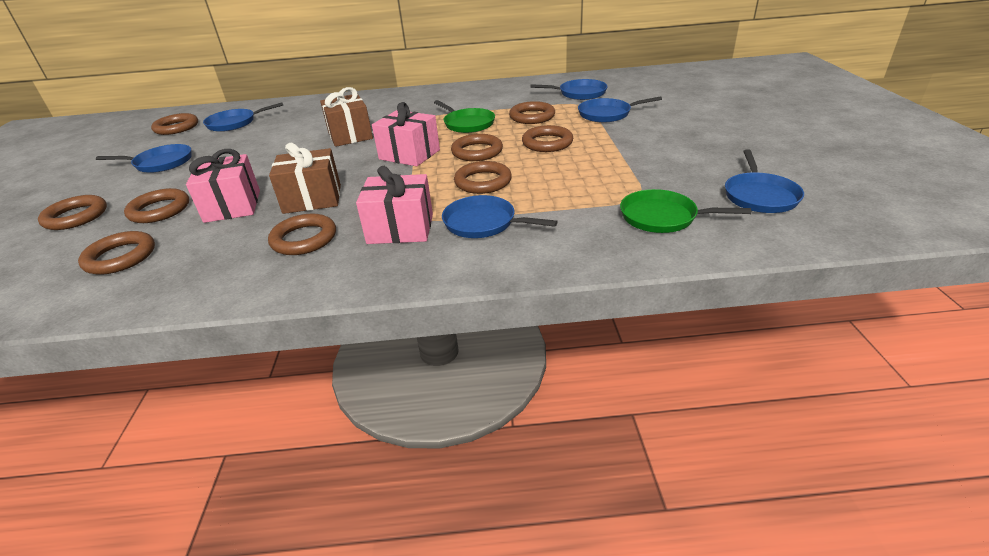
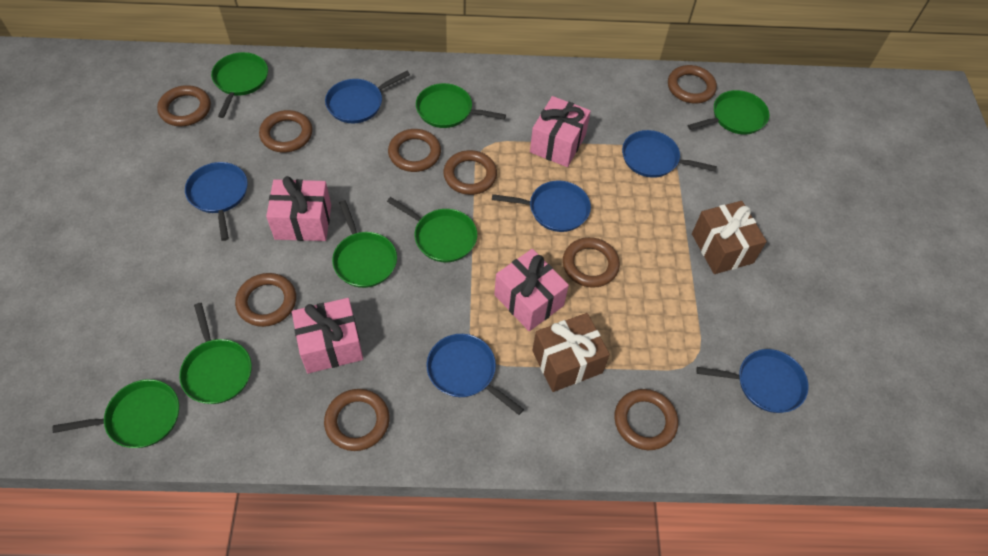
green pan: [434,100,495,133] [620,189,751,233] = 2 -> [52,379,179,448] [179,303,252,404] [211,52,268,118] [332,200,397,288] [387,197,477,262] [416,83,506,128] [688,90,769,135] = 7
pink gift: [186,149,260,223] [356,166,433,244] [372,102,440,166] = 3 -> [266,176,331,241] [292,298,363,373] [494,249,569,331] [530,96,591,167] = 4

